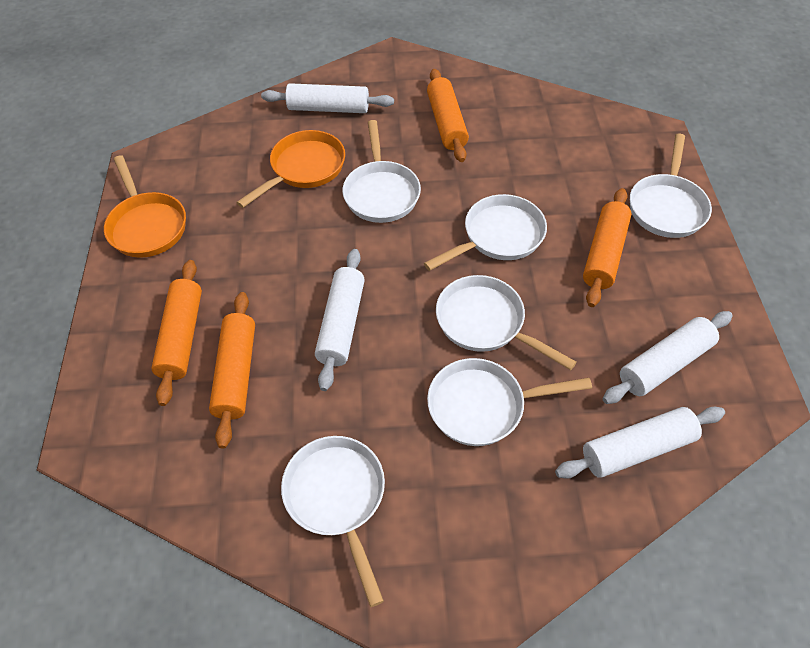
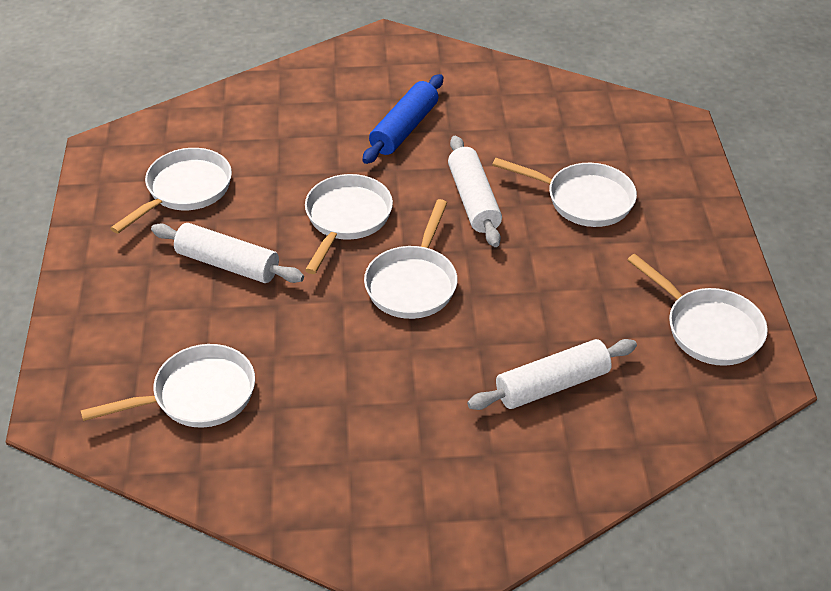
blue rolling pin: none = 0 -> [362,74,443,164] = 1
orange pan: [104,155,186,258] [236,130,345,208] = 2 -> none = 0
orange rolling pin: [151,260,202,406] [209,292,255,449] [427,69,469,162] [583,188,632,307] = 4 -> none = 0
white rolling pin: [261,83,394,113] [315,249,365,391] [555,407,725,479] [603,311,732,404] = 4 -> [151,223,304,283] [448,136,502,247] [467,339,637,410] = 3

